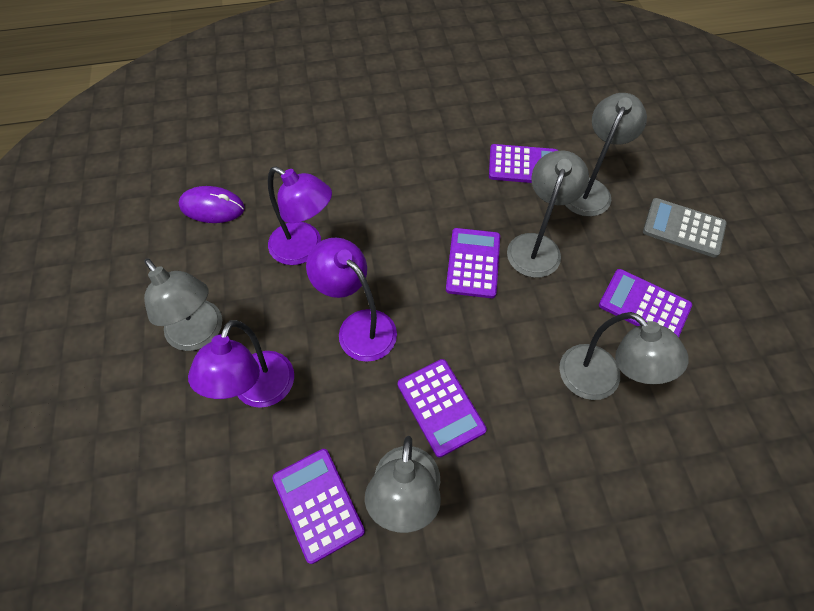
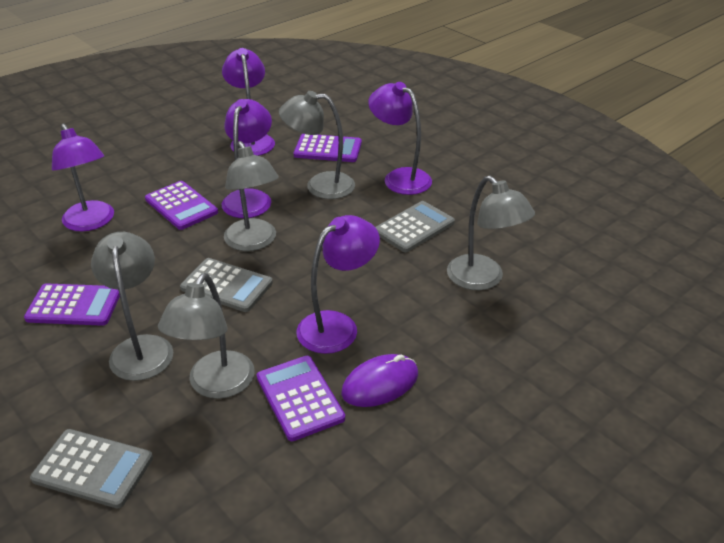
grey calculator: [643,198,727,258] = 1 -> [30,429,153,509] [180,258,273,312] [375,201,455,252] = 3
purple calculator: [273,449,365,564] [398,359,487,457] [446,228,500,298] [489,144,558,183] [599,269,692,338] = 5 -> [24,283,120,326] [145,181,218,230] [257,356,345,441] [294,134,362,162] = 4
purple lamp: [188,320,294,408] [268,166,332,265] [306,238,397,362] = 3 -> [52,124,114,231] [222,48,275,156] [222,99,272,218] [296,215,380,354] [368,82,432,195] = 5

